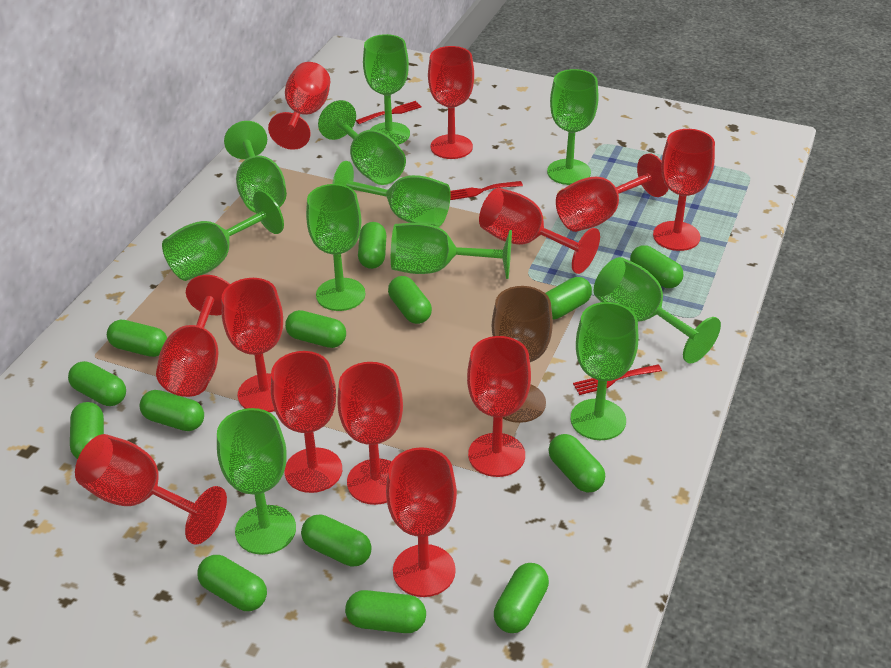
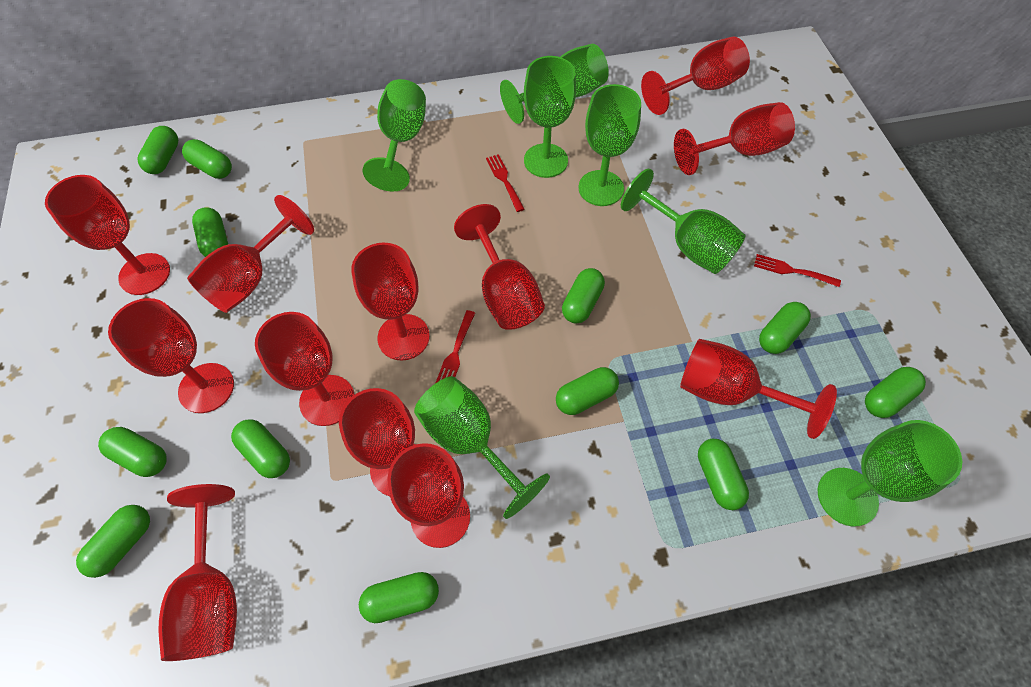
brown goblet: [492,286,553,423] = 1 -> none = 0
green capsule: [68,361,126,406] [70,402,104,459] [107,320,167,357] [139,390,204,431] [197,555,267,611] [285,310,346,348] [301,515,372,567] [345,590,426,633] [358,222,387,269] [388,276,432,324] [494,563,549,633] [545,277,592,320] [548,434,605,493] [630,245,684,288] = 14 -> [76,505,150,578] [98,427,167,477] [138,126,178,174] [182,139,232,179] [192,208,228,257] [231,419,290,478] [359,572,439,623] [556,367,619,415] [562,268,605,324] [698,439,749,510] [759,302,811,354] [865,367,926,418] = 12
green goblet: [162,190,284,281] [217,408,296,555] [224,121,287,213] [306,184,365,311] [318,100,406,185] [332,161,451,227] [363,34,410,145] [391,223,512,279] [547,69,599,185] [570,302,638,440] [594,257,721,364] = 11 -> [363,79,426,192] [414,376,550,519] [500,44,609,124] [524,56,576,178] [579,84,641,206] [621,169,746,274] [818,420,962,526] = 7

